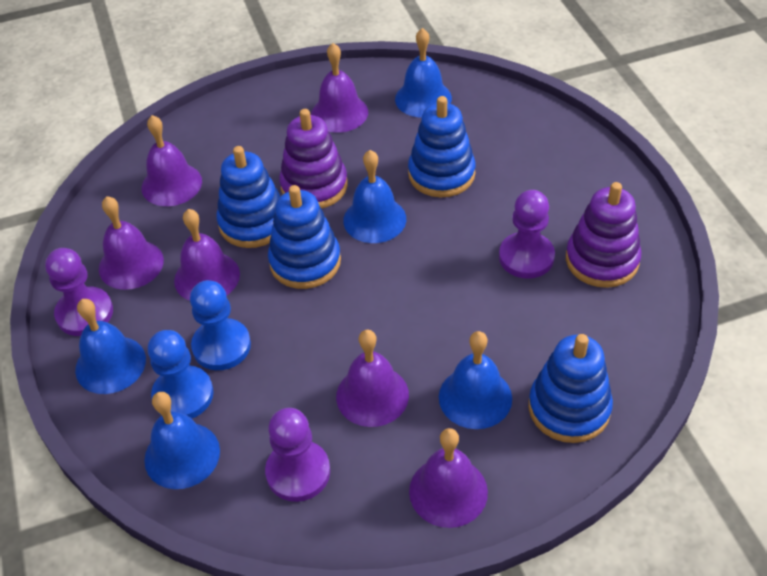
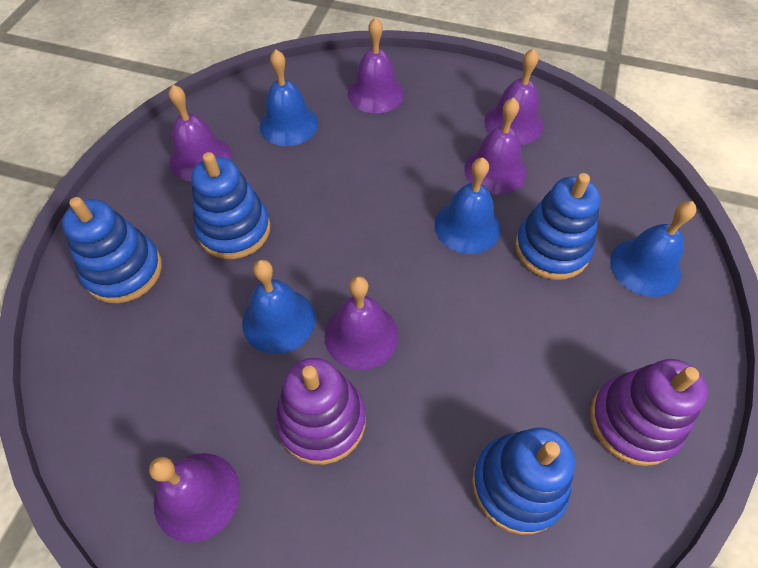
blue bell: [75,299,146,394] [144,392,220,489] [343,150,406,243] [395,28,452,118] [439,331,512,429] = 5 -> [242,260,316,354] [260,49,318,146] [435,157,501,254] [610,201,697,297] = 4
blue pawn: [148,330,214,419] [190,280,251,370] = 2 -> none = 0
purple pawn: [45,248,113,336] [265,408,330,502] [499,190,555,279] = 3 -> none = 0

